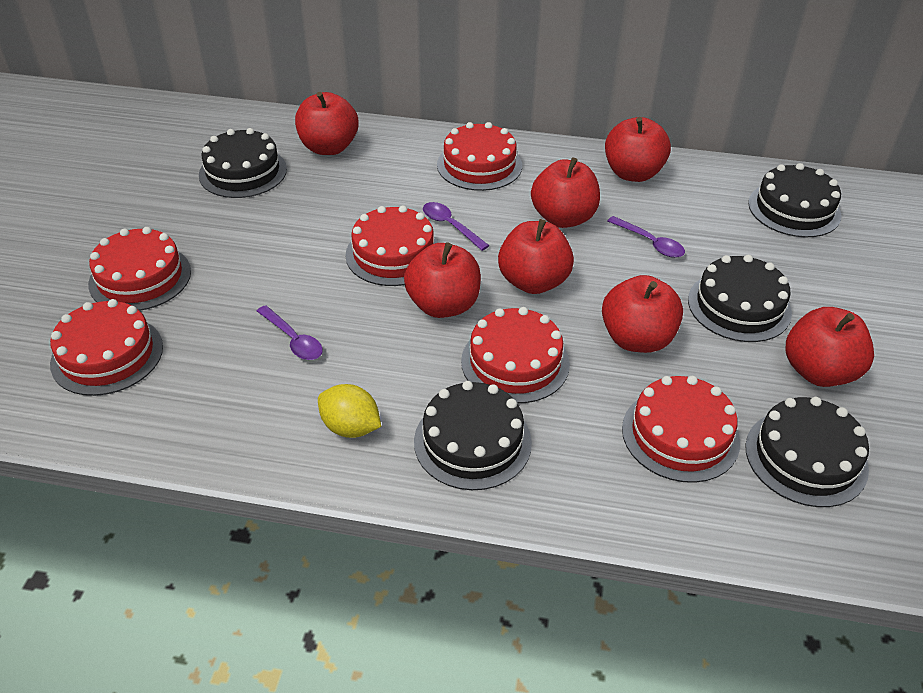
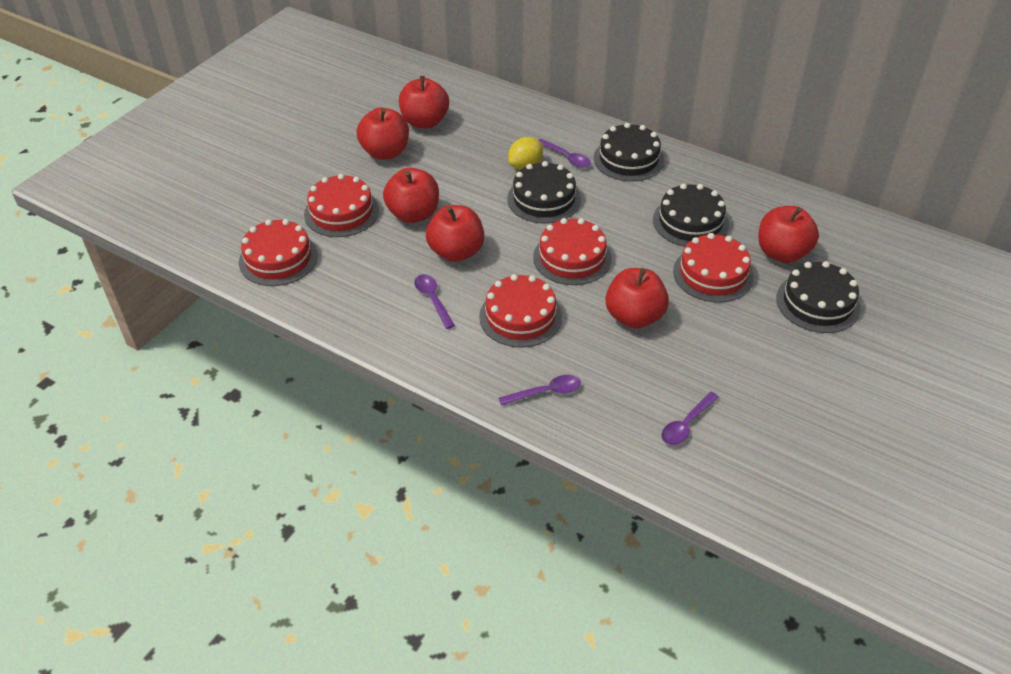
black cake: [199,128,287,198] [414,381,532,490] [688,255,792,342] [745,397,869,507] [748,163,841,237] = 5 -> [507,161,581,223] [594,123,665,181] [653,183,729,246] [776,261,861,333] = 4
purple spoon: [257,305,323,360] [423,202,490,251] [607,216,685,258] = 3 -> [414,274,455,329] [499,375,581,406] [538,139,591,168] [662,392,719,445] = 4
red apple: [295,92,359,155] [404,242,481,318] [498,219,574,294] [531,157,600,228] [602,275,683,353] [605,117,671,182] [786,307,874,387] = 7 -> [357,108,409,160] [383,168,439,223] [399,76,449,128] [426,205,484,262] [605,268,669,329] [758,206,819,263] = 6
red cake: [50,299,163,396] [88,227,191,311] [345,205,439,286] [437,122,522,191] [461,307,570,403] [622,376,740,483] = 6 -> [239,219,318,286] [304,174,379,237] [479,274,562,348] [533,218,611,285] [673,233,754,303] = 5

